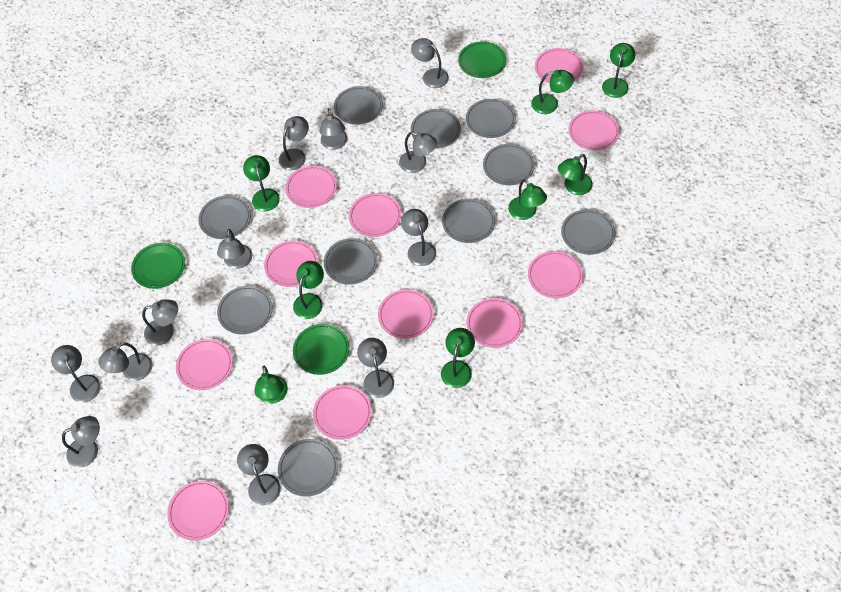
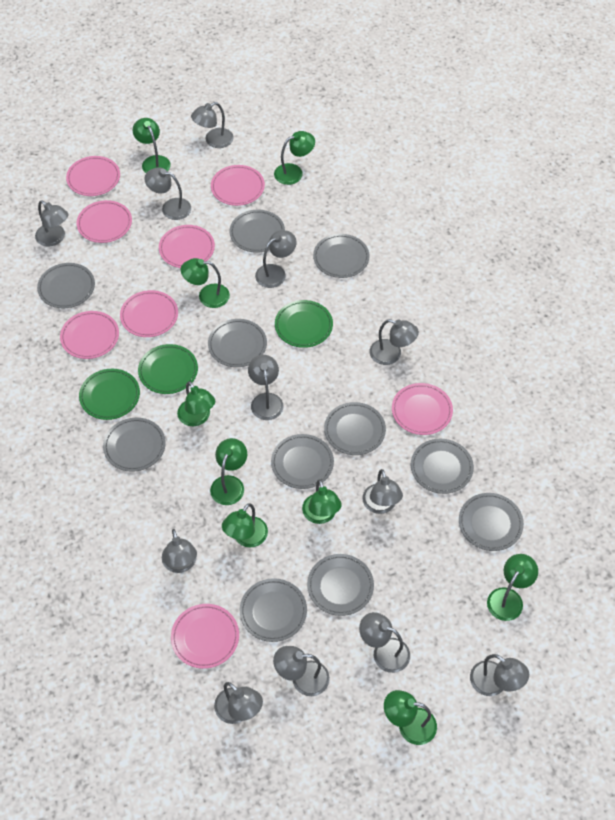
green lamp: [243,155,280,212] [254,365,288,404] [293,261,324,319] [441,328,475,388] [508,179,547,220] [531,70,574,114] [558,154,593,195] [602,43,635,98] = 8 -> [133,118,171,173] [177,381,215,426] [181,258,230,308] [210,438,247,505] [222,503,268,547] [274,131,315,185] [302,480,342,524] [384,690,437,745] [487,554,538,621] = 9
grey plate: [198,195,251,239] [217,286,273,335] [278,439,338,497] [324,238,378,285] [334,86,383,125] [411,109,461,149] [442,199,495,243] [466,99,516,138] [483,144,535,186] [561,209,616,255] = 10 -> [37,263,95,308] [103,418,166,472] [208,319,267,367] [229,210,285,253] [240,578,307,642] [271,434,334,489] [307,554,374,616] [313,234,370,278] [324,402,386,455] [411,439,474,494] [459,493,524,551] = 11
pink plate: [167,481,229,541] [176,339,233,390] [264,241,318,287] [285,166,337,208] [313,385,372,440] [349,193,402,237] [378,289,434,339] [466,298,523,348] [528,251,583,298] [535,48,584,83] [568,110,620,151] = 11 -> [60,311,119,359] [66,156,120,196] [77,200,132,243] [120,290,178,337] [159,225,215,268] [171,604,239,669] [211,165,265,206] [392,383,453,435] = 8

